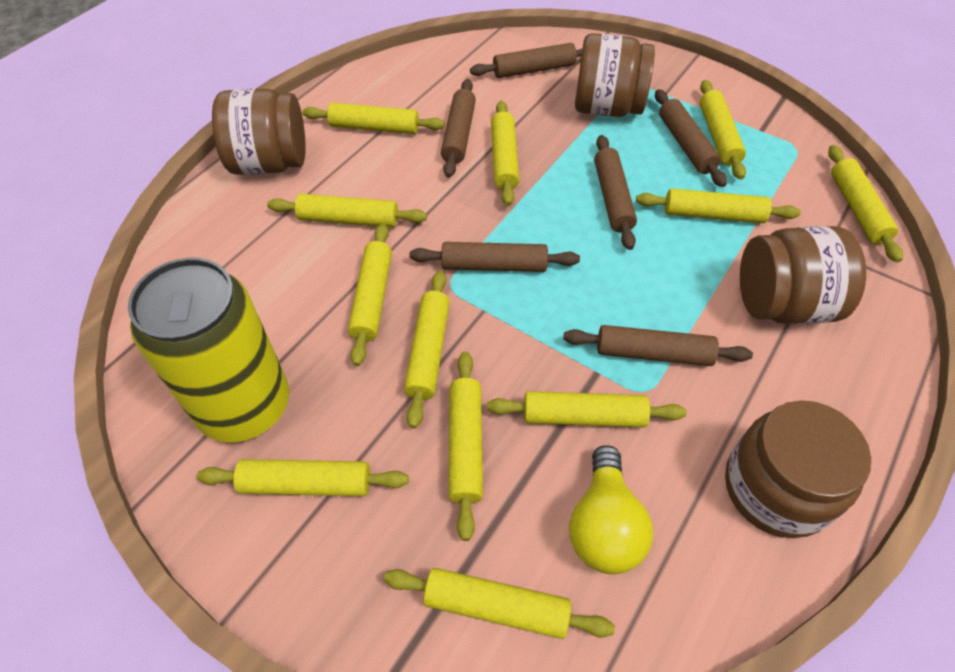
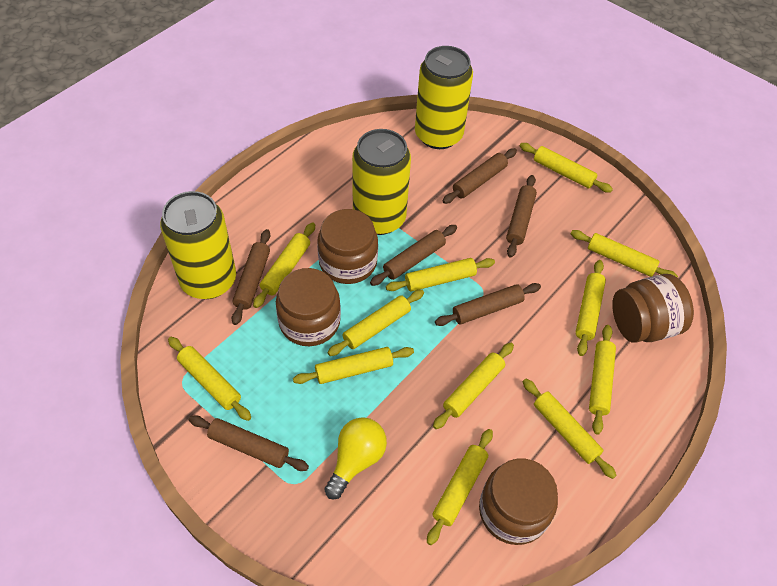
yellow can: [128,257,289,442] = 1 -> [160,191,236,299] [352,129,411,235] [415,46,473,149] = 3

